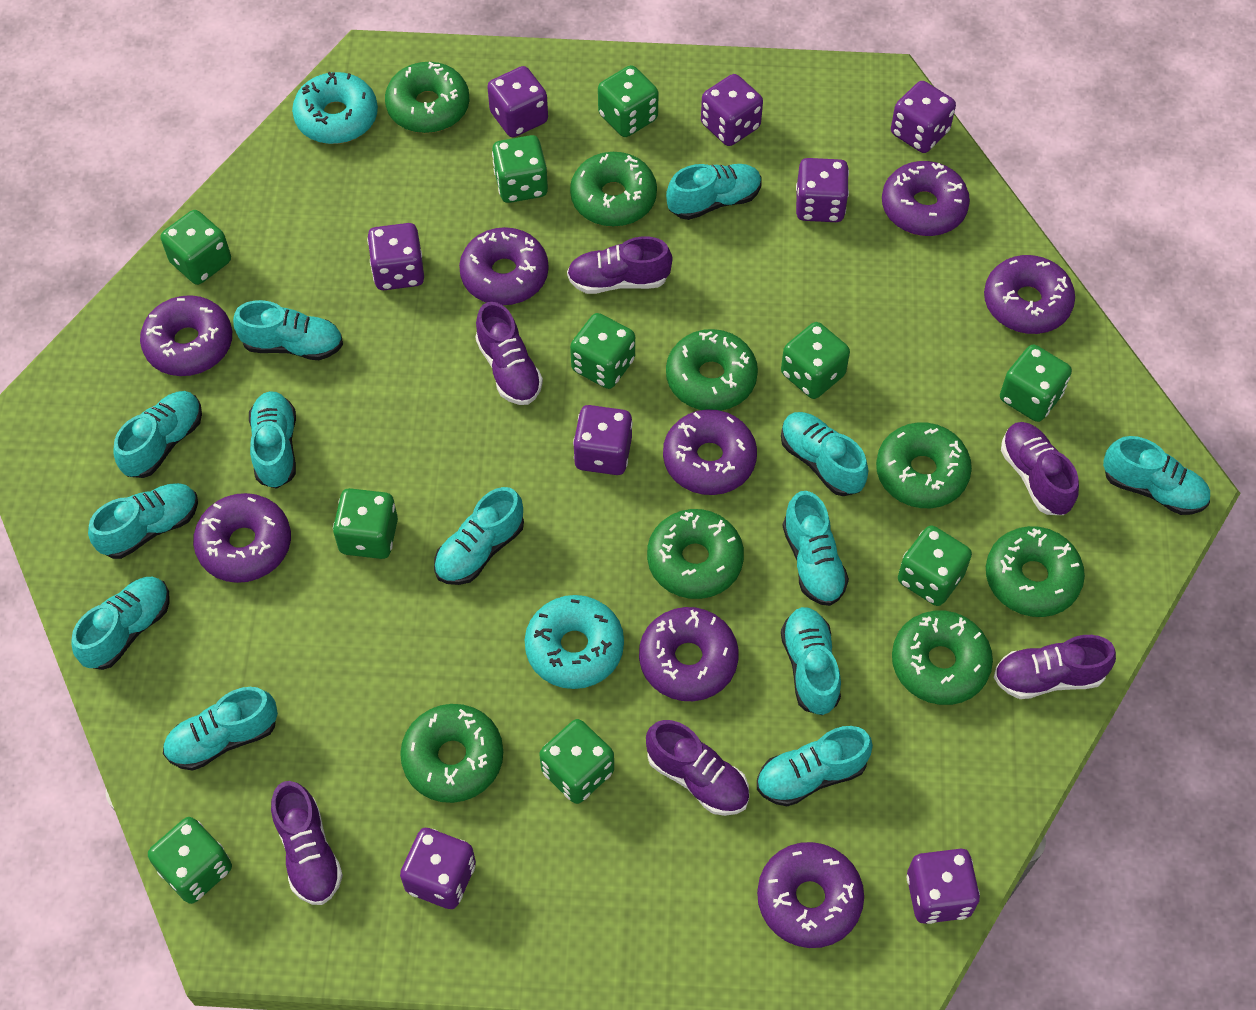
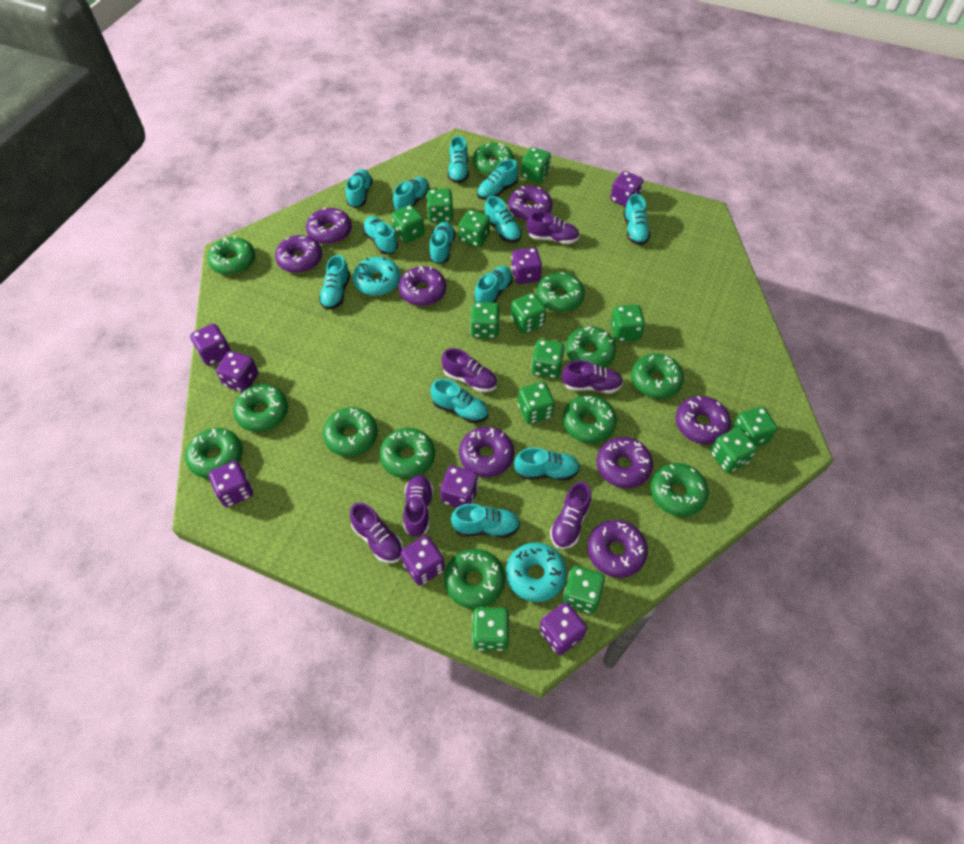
green dice: [148,817,232,904] [161,210,231,285] [333,488,398,559] [492,135,548,203] [539,719,614,804] [570,313,635,389] [598,65,659,137] [781,322,850,399] [898,525,972,606] [1000,345,1072,422] = 10 -> [391,205,425,243] [427,189,453,222] [459,210,490,247] [470,302,500,339] [472,607,509,651] [511,293,546,334] [518,382,555,424] [521,147,551,183] [531,339,564,379] [563,566,605,613] [611,305,645,342] [711,427,757,473] [732,407,777,447] = 13
green donut: [385,62,469,133] [400,704,503,803] [570,152,657,227] [647,509,744,599] [666,329,758,411] [876,422,972,508] [892,611,993,705] [986,526,1085,617] = 8 -> [185,428,243,478] [207,236,255,275] [233,384,288,432] [323,407,378,456] [379,428,435,478] [444,549,505,609] [472,143,514,176] [537,272,585,312] [563,395,617,443] [565,326,616,368] [631,353,684,399] [650,463,709,516] = 12

